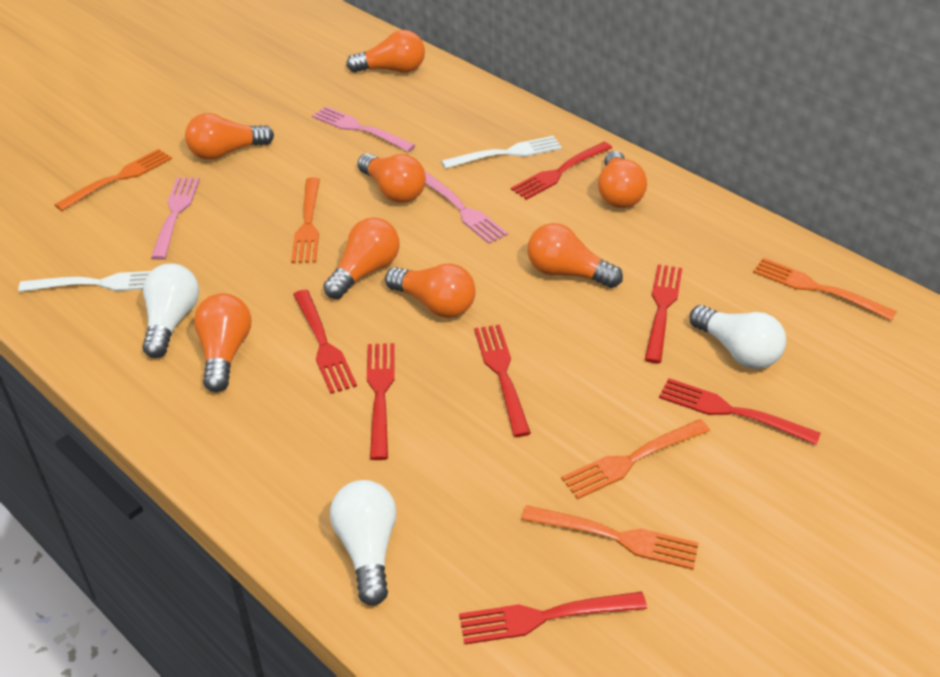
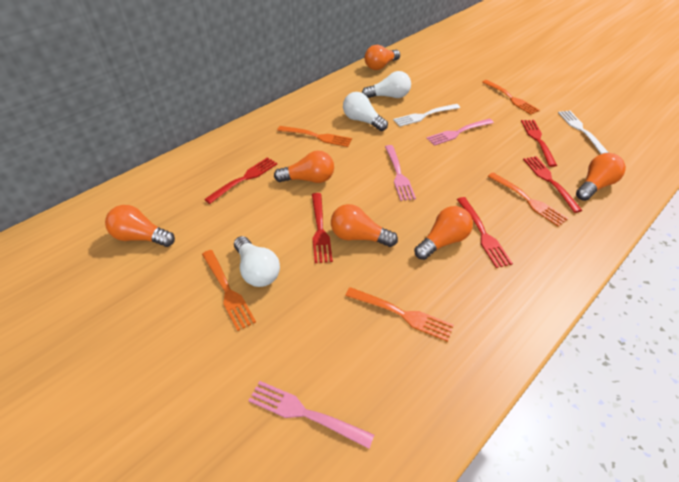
orange light bulb: [185,113,274,160] [194,293,251,392] [323,217,400,299] [346,30,425,73] [358,153,426,203] [385,263,476,318] [528,223,623,288] [598,151,647,208] = 8 -> [105,205,175,247] [274,150,334,183] [331,204,398,247] [365,45,400,70] [414,206,473,260] [576,153,626,201] = 6
red fork: [293,290,357,394] [367,343,395,460] [459,592,647,644] [474,324,531,437] [511,142,612,200] [645,264,682,363] [659,378,821,445] = 7 -> [204,157,277,204] [312,193,333,263] [457,197,513,268] [521,120,557,167] [523,156,582,213] = 5

